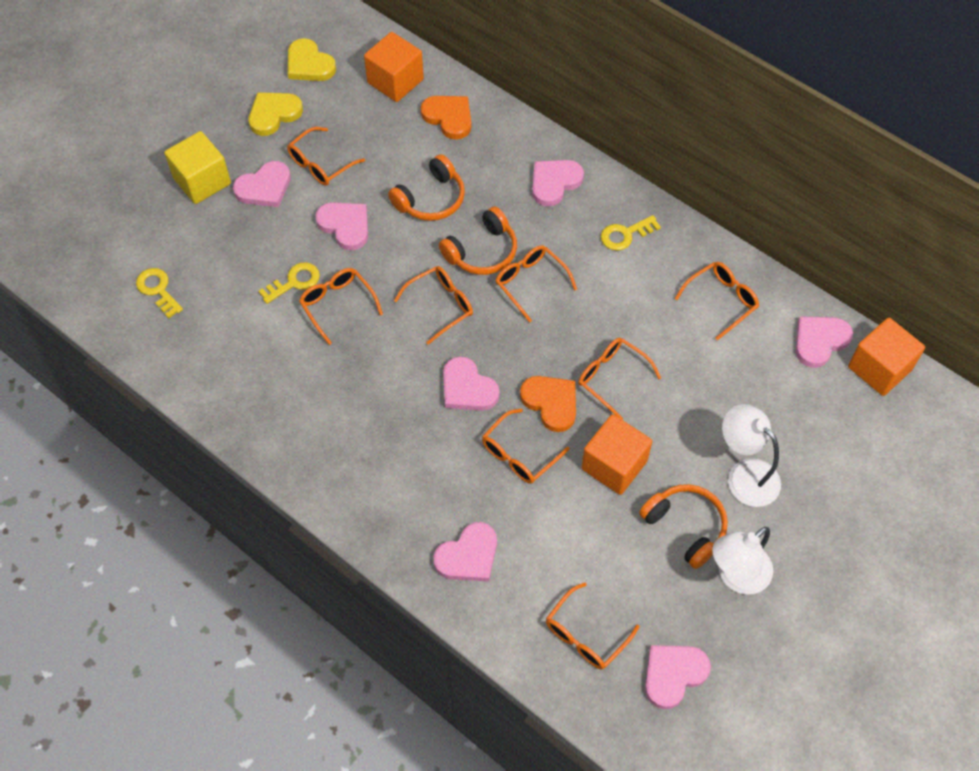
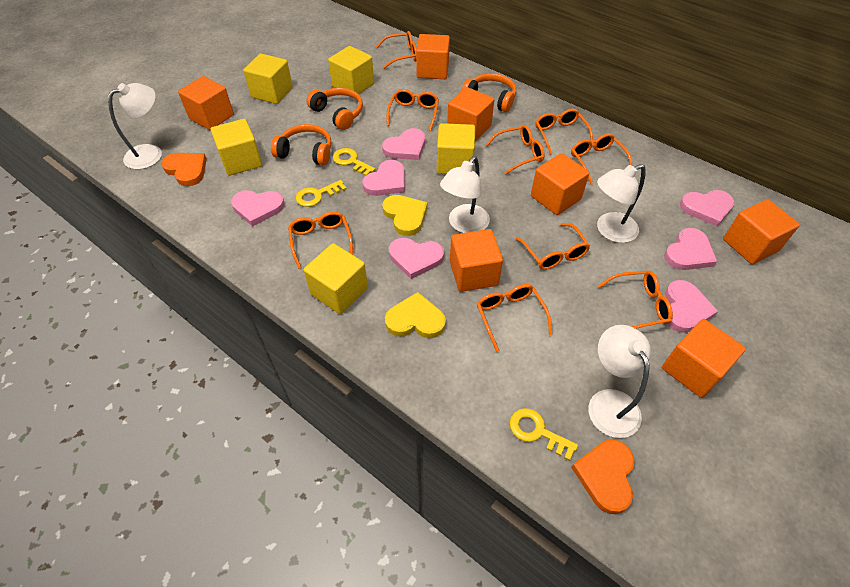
orange cube: [364,32,424,102] [581,414,652,495] [848,318,925,396] = 3 -> [178,76,234,130] [416,34,450,79] [447,87,494,142] [450,229,503,292] [531,153,590,215] [662,319,746,398] [723,199,800,265] = 7
orange glasses: [287,127,365,186] [299,268,383,345] [394,266,473,345] [482,409,570,484] [496,245,577,322] [546,583,639,670] [578,338,661,419] [675,262,759,340] = 8 -> [288,211,353,269] [376,31,417,69] [387,89,439,131] [477,284,552,352] [486,125,545,175] [516,223,590,270] [536,109,593,155] [571,133,632,184] [598,271,673,329] = 9
white lamp: [712,527,773,594] [722,404,781,507] = 2 -> [108,83,162,169] [440,156,490,233] [588,325,651,438] [597,164,646,243] = 4
yellow cube: [164,131,231,204] = 1 -> [211,119,262,176] [243,54,293,104] [304,243,368,314] [328,46,374,94] [437,123,475,174] = 5

